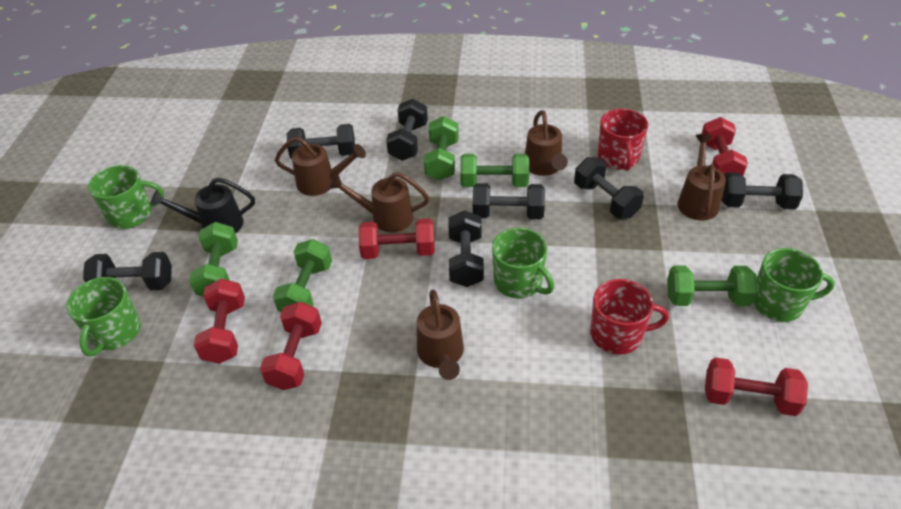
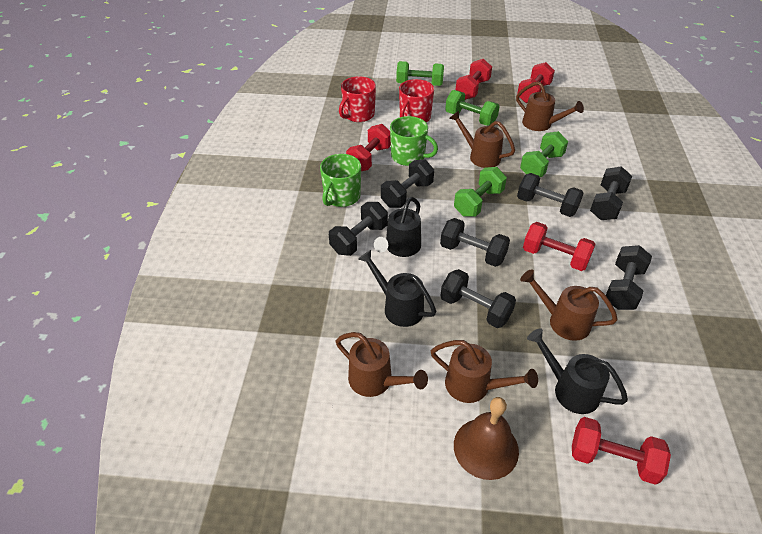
black watering can: [150,177,255,234] = 1 -> [358,250,436,327] [374,197,421,257] [527,328,628,414] = 3
brown bell: none = 0 -> [454,397,519,480] = 1
green dumbbell: [189,222,238,296] [273,239,332,312] [424,116,459,181] [460,154,529,187] [667,266,758,306] = 5 -> [396,61,444,86] [445,90,500,126] [454,167,507,217] [520,131,568,177] = 4
green mug: [66,277,141,357] [88,165,164,229] [492,228,554,298] [753,248,835,322] = 4 -> [320,154,361,207] [390,116,438,166] = 2

